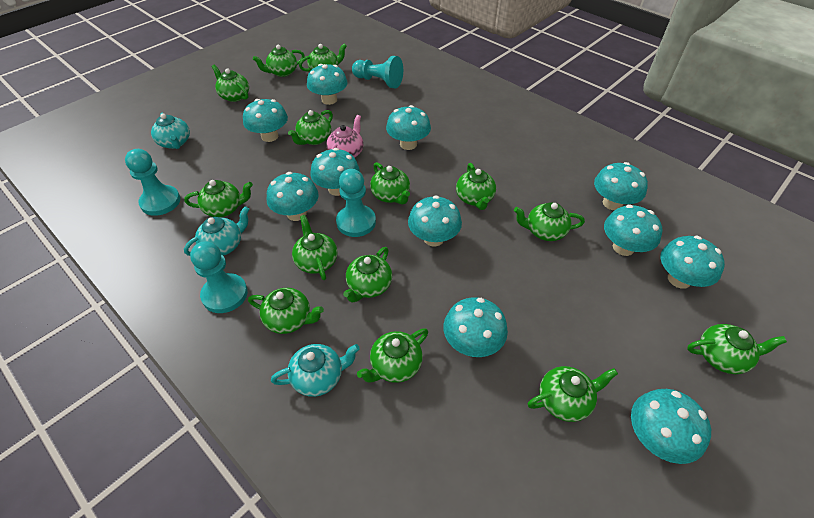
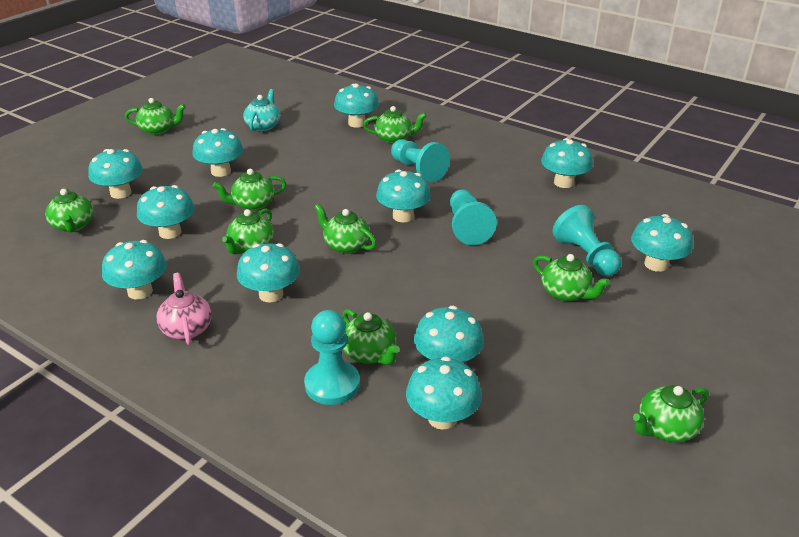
green teapot: [184,180,253,217] [211,65,249,102] [248,288,324,334] [253,45,305,77] [288,110,333,145] [292,215,338,280] [299,44,347,72] [343,247,392,303] [357,328,428,383] [370,162,410,205] [456,163,496,210] [514,202,585,241] [528,366,618,422] [687,324,787,374] = 14 -> [45,188,94,233] [125,98,186,135] [213,169,286,211] [222,209,274,254] [314,204,376,254] [343,309,400,365] [363,106,427,144] [533,254,610,302] [633,385,709,442] = 9
turquoise teapot: [151,113,190,149] [184,206,249,256] [271,344,360,397] = 3 -> [243,89,280,131] = 1

